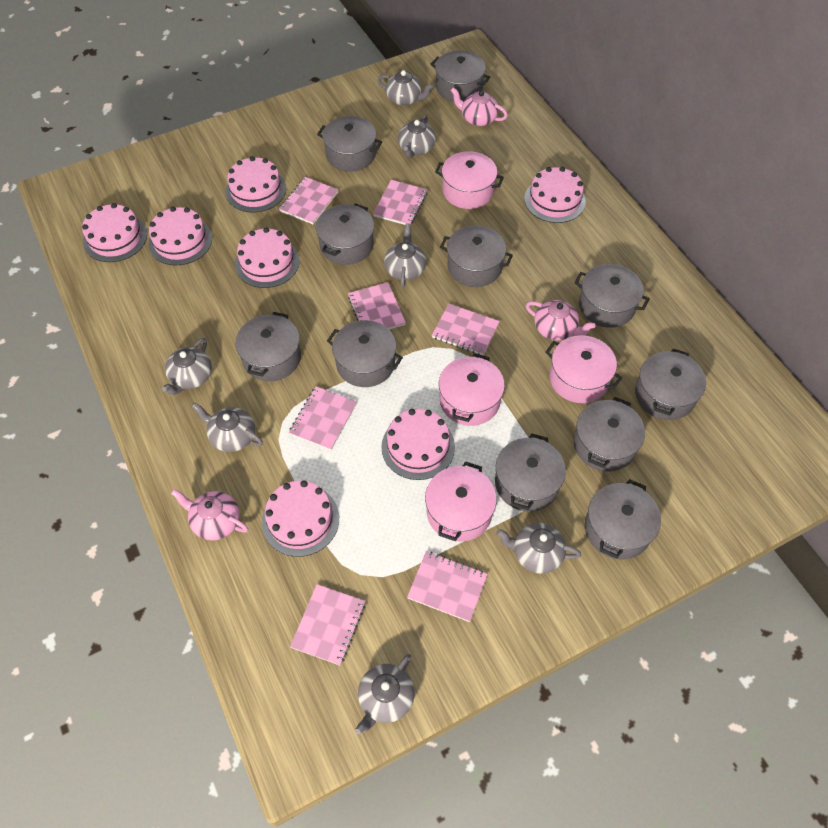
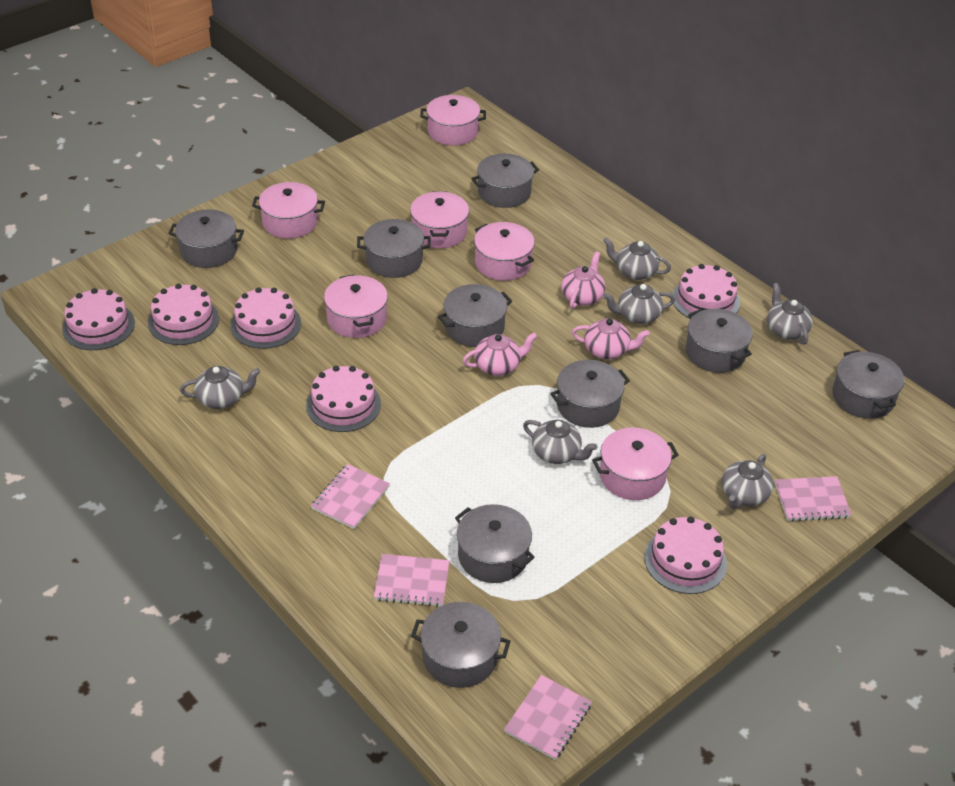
grey pot: [235,312,301,381] [316,203,374,265] [317,116,382,172] [327,320,403,387] [431,51,490,102] [440,225,513,287] [495,433,566,511] [574,264,650,328] [574,397,645,472] [585,479,661,559] [635,349,706,420] = 11 -> [168,209,244,268] [357,219,431,278] [411,602,510,688] [438,284,512,347] [455,504,535,583] [471,153,539,208] [550,360,630,428] [686,308,753,373] [832,350,904,419] = 9
grey teapot: [162,338,212,395] [192,403,263,452] [355,654,415,735] [377,70,434,106] [384,224,426,288] [398,115,436,158] [496,523,581,574] = 7 -> [180,366,260,409] [523,420,597,464] [603,237,671,280] [603,284,675,324] [722,454,774,509] [767,283,813,345] = 6
pink cake: [82,203,147,262] [148,207,212,265] [226,156,286,212] [235,227,300,288] [262,481,339,557] [381,409,455,480] [524,167,586,223] = 7 -> [62,288,135,350] [148,284,219,345] [230,287,301,349] [306,366,381,432] [644,516,727,594] [672,264,740,318] = 6
pink notebook: [279,177,339,224] [289,386,357,450] [290,584,365,665] [348,282,406,329] [373,180,428,225] [407,551,488,622] [432,304,500,355] = 7 -> [311,464,390,529] [374,554,449,607] [504,675,592,760] [775,476,852,522] = 4
pink pot: [425,461,497,542] [435,151,504,209] [439,353,505,426] [545,335,622,403] = 4 -> [252,182,325,239] [324,274,388,338] [410,191,469,248] [420,95,486,146] [474,222,535,281] [592,428,679,500] = 6

